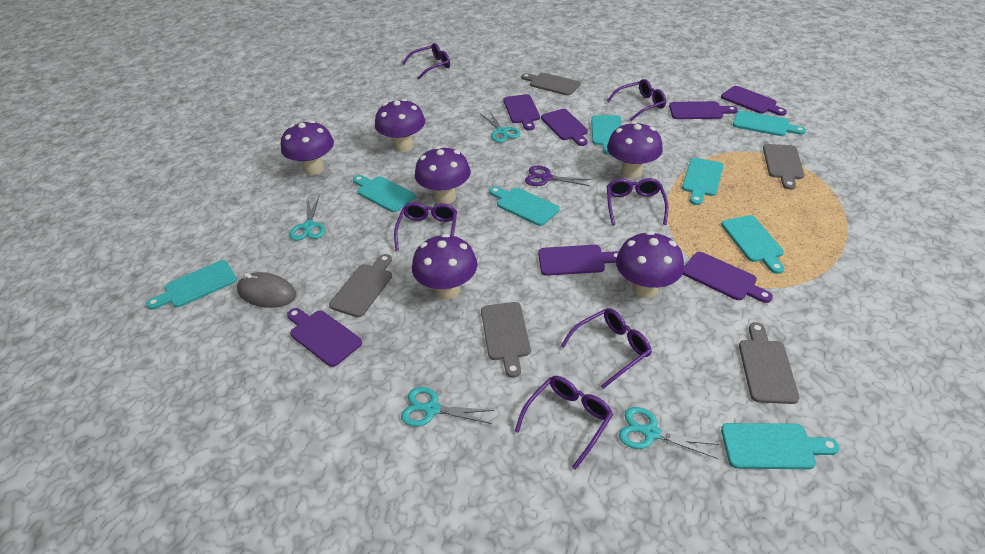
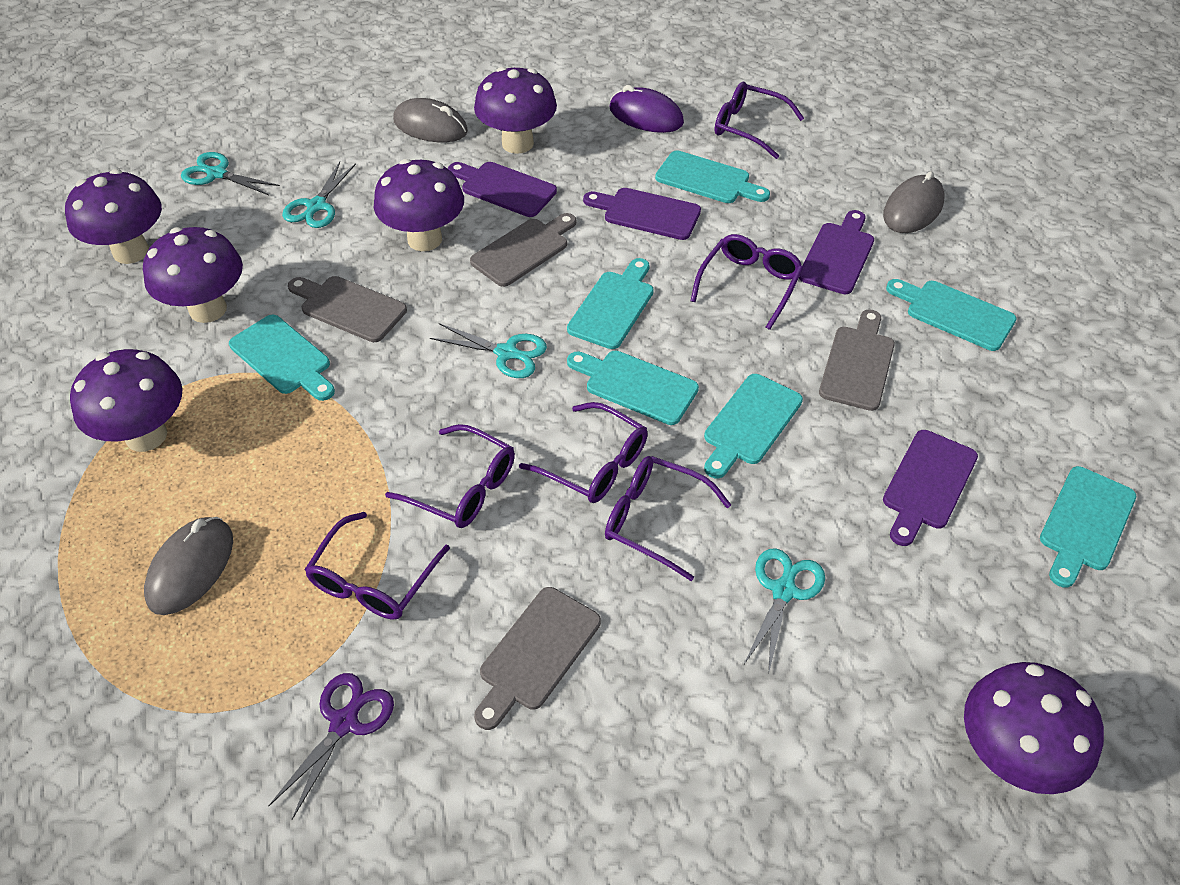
grey cutting board: [329,254,392,317] [481,302,531,378] [521,73,580,96] [739,322,799,404] [763,144,804,190] = 5 -> [288,276,407,342] [470,213,576,287] [474,587,601,730] [819,309,895,411] = 4
grey mouse: [237,272,296,308] = 1 -> [144,517,233,615] [393,98,468,142] [883,171,945,233] = 3
purple cutting board: [287,308,362,367] [503,94,540,131] [538,245,619,276] [541,109,588,146] [669,101,738,119] [683,252,773,303] [721,86,787,116] = 7 -> [448,162,557,217] [583,188,701,240] [799,210,874,294] [883,430,978,546] = 4
purple mouse: none = 0 -> [609,85,684,133] = 1
turquoise cutting board: [146,260,237,310] [353,175,416,212] [489,187,560,226] [591,115,622,155] [682,158,724,205] [721,423,840,469] [722,215,784,274] [733,111,806,136] = 8 -> [229,315,335,401] [567,258,654,349] [567,351,699,425] [655,151,770,203] [704,374,803,478] [886,279,1017,351] [1040,466,1136,588] = 7

